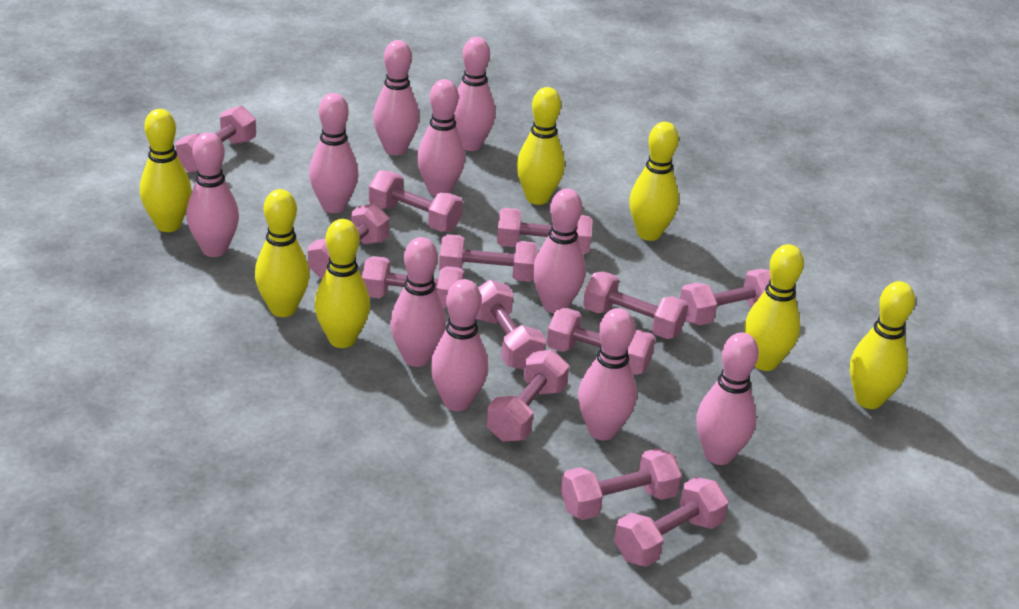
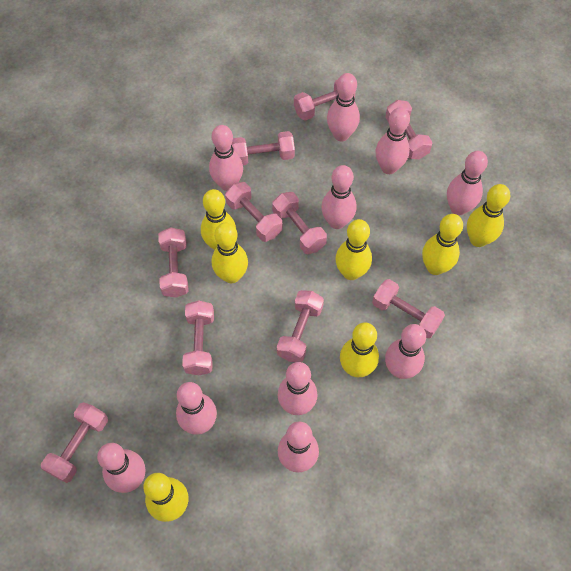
pink dumbbell: [176,106,256,173] [308,204,389,279] [362,256,465,308] [369,170,463,232] [439,234,537,282] [476,280,546,370] [486,350,569,442] [497,208,593,254] [547,307,655,375] [561,448,682,520] [583,271,688,339] [614,477,728,567] [680,269,771,325] = 13 -> [41,402,108,483] [158,227,189,298] [182,300,214,375] [225,182,282,242] [232,131,295,165] [272,192,327,254] [277,290,324,362] [294,80,356,121] [372,279,445,338] [385,100,433,159] = 10

